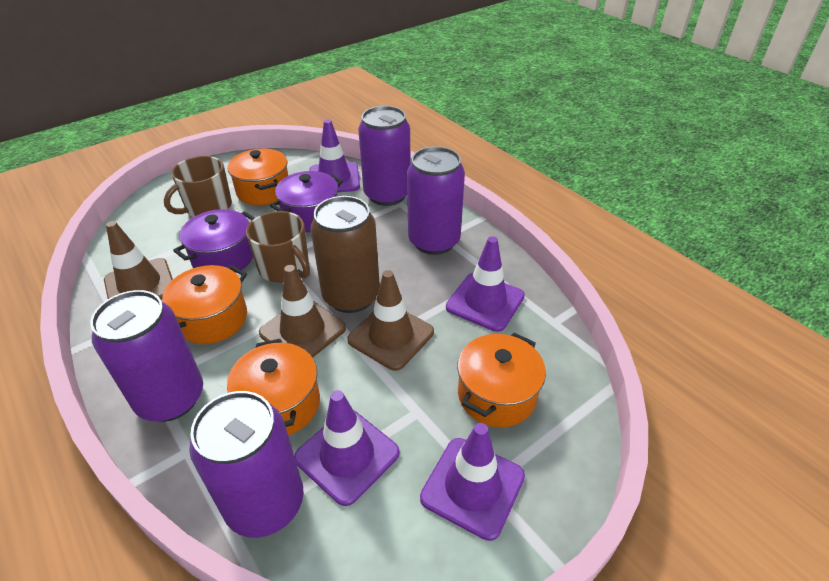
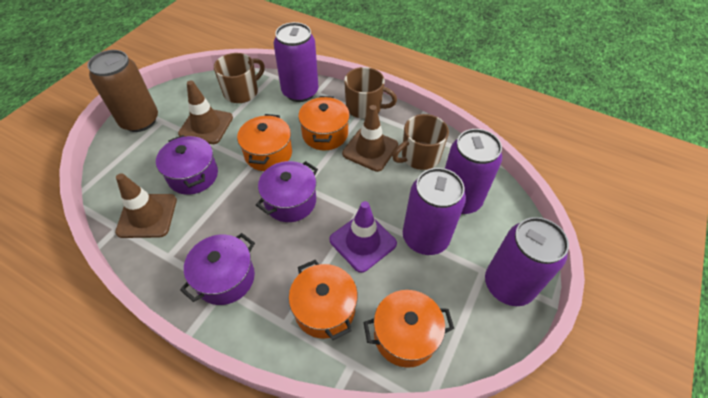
brown mug: [164,156,232,217] [246,211,310,283] = 2 -> [214,53,265,103] [344,67,397,119] [392,114,449,170] = 3
purple pot: [173,209,255,273] [270,171,343,232] = 2 -> [156,135,218,195] [180,233,255,305] [256,161,318,222] = 3
purple traffic cone: [294,390,400,506] [310,119,360,192] [420,423,525,541] [446,236,525,332] = 4 -> [329,201,397,273] = 1

